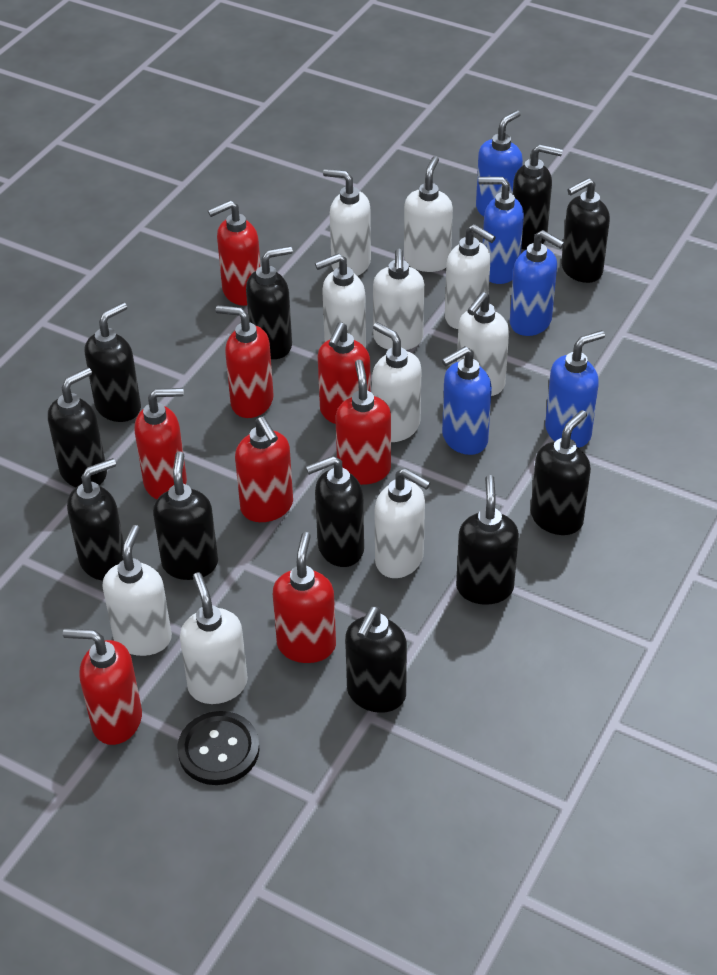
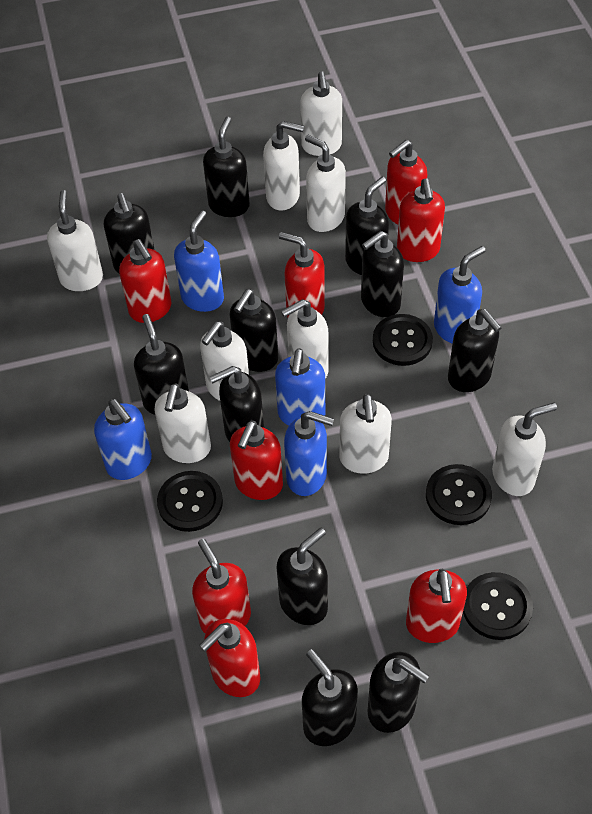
black button: [177,711,260,785] = 1 -> [157,471,223,532] [373,314,433,366] [426,464,492,525] [463,572,533,640] = 4
white soap dispenser: [102,525,172,656] [180,573,248,704] [315,253,366,348] [323,169,371,276] [372,322,422,442] [373,249,424,350] [375,468,431,578] [404,156,453,272] [445,224,496,329] [457,292,509,396] = 10 -> [47,190,103,291] [154,384,211,463] [200,321,249,401] [263,121,304,210] [281,299,329,379] [300,71,342,156] [305,135,346,232] [340,394,392,474] [492,402,557,496] = 9

